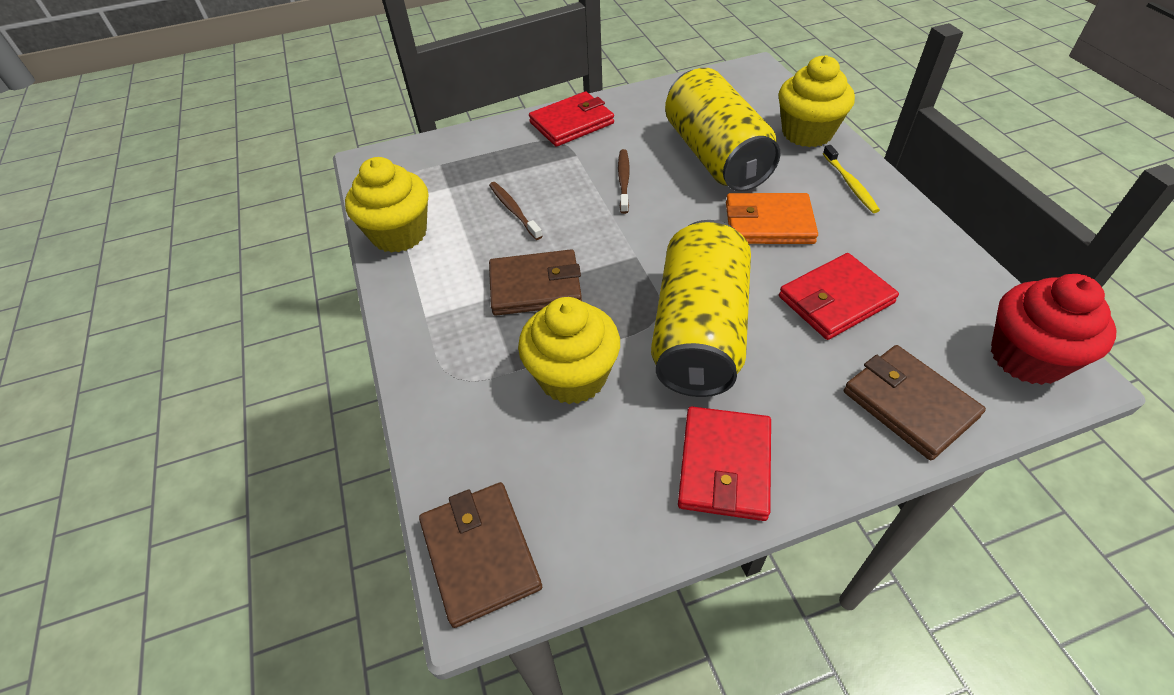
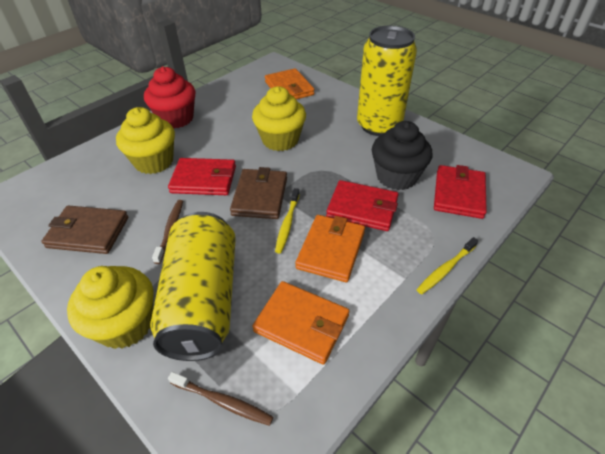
black cupcake: none = 0 -> [372,121,432,190] = 1
brown wallet: [419,482,542,628] [489,249,582,316] [844,345,986,460] = 3 -> [42,205,128,254] [230,167,287,219] = 2
orange wallet: [726,193,818,244] = 1 -> [253,281,349,365] [265,68,314,99] [295,215,365,282] = 3
yellow toothbrush: [823,145,880,213] = 1 -> [275,188,300,253] [416,237,478,294] = 2

